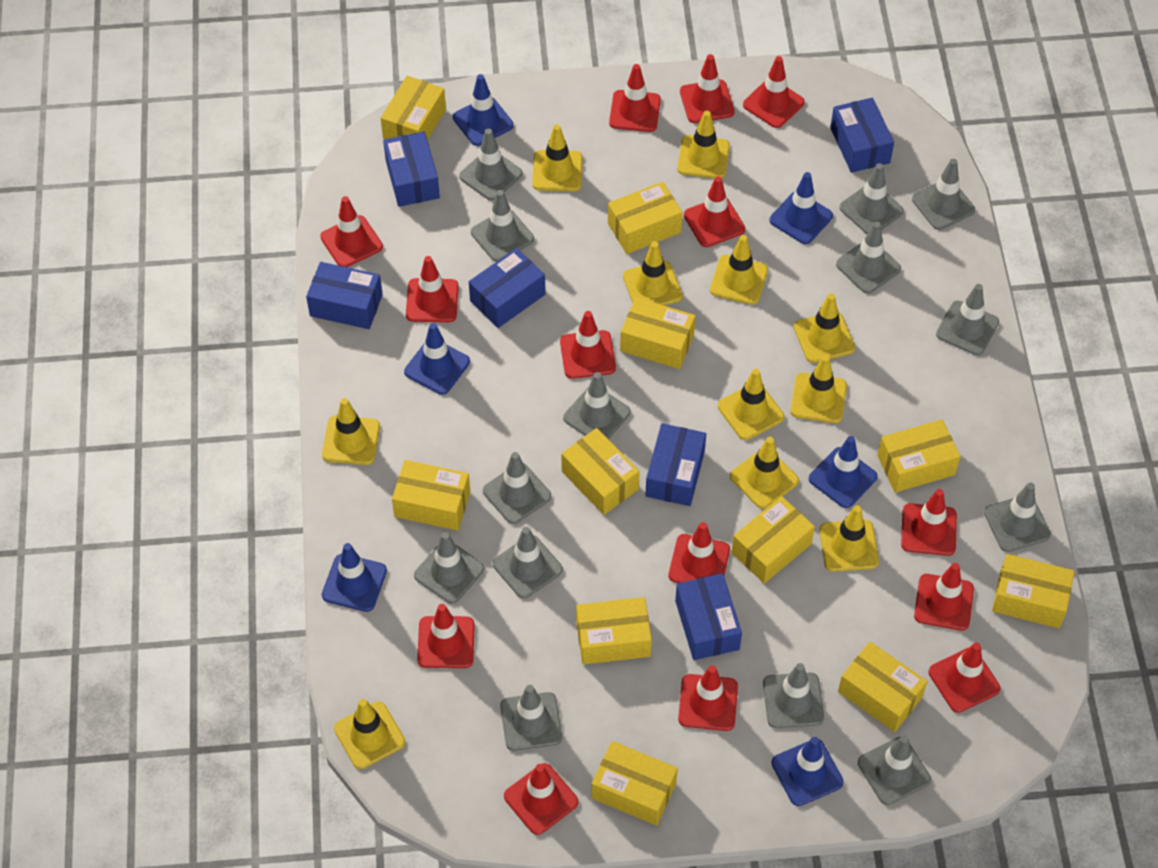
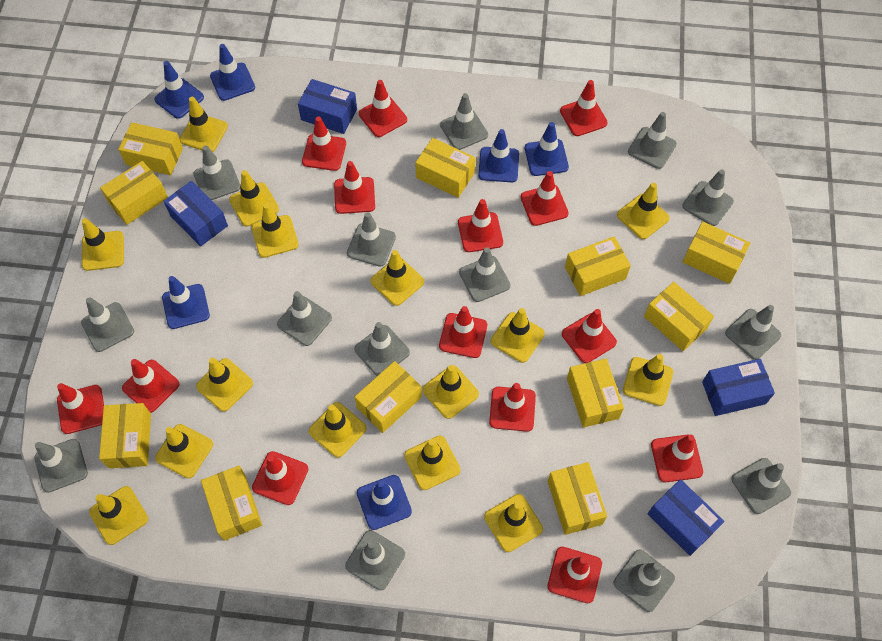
blue box: [306,262,383,329] [383,132,440,207] [469,248,545,328] [645,423,706,506] [675,573,742,660] [830,98,894,173] = 6 -> [164,181,228,247] [298,79,357,134] [648,479,724,556] [702,359,775,416] = 4
yellow traffic cone: [322,398,380,465] [334,699,405,769] [532,124,582,191] [623,241,683,306] [677,111,730,178] [710,235,768,305] [718,369,784,440] [730,437,799,509] [790,355,847,423] [794,293,855,363] [819,505,879,572] = 11 -> [82,218,124,271] [89,486,148,545] [155,424,213,478] [180,97,228,152] [196,358,253,412] [229,170,279,226] [252,203,299,258] [309,402,366,458] [370,250,424,306] [404,436,460,490] [422,365,479,419] [484,494,543,552] [491,308,545,363] [617,183,670,239] [623,354,673,406] = 15

